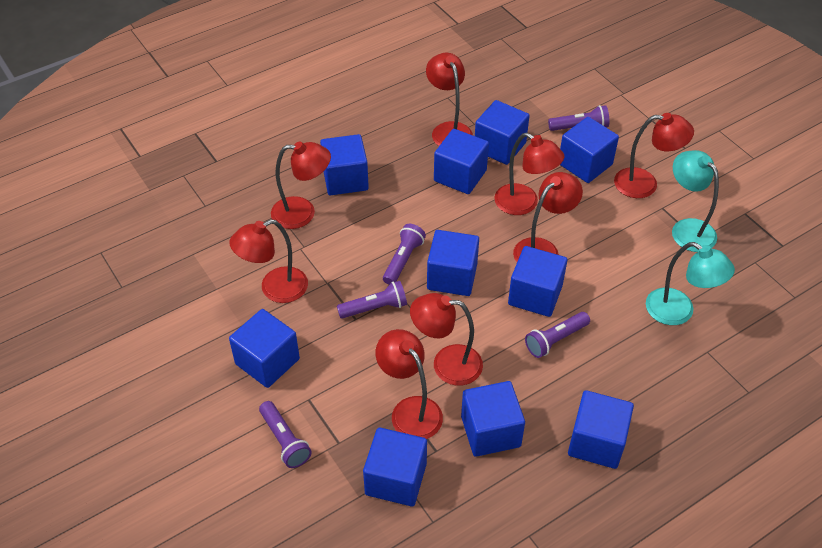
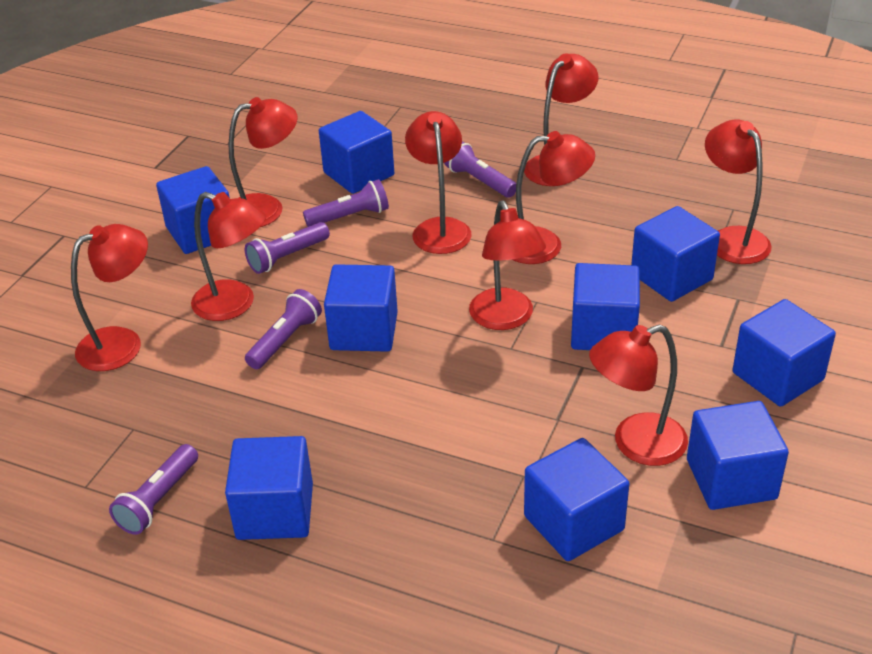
blue cube: [229,309,300,388] [320,134,369,195] [363,427,427,506] [427,230,479,296] [434,129,489,194] [461,381,525,457] [475,100,529,165] [508,246,567,317] [560,117,619,183] [568,390,634,469] = 10 -> [156,166,230,254] [225,436,313,540] [319,111,394,194] [324,264,398,352] [524,438,629,561] [571,263,640,350] [631,206,720,302] [687,401,789,510] [733,299,836,407] = 9
red lamp: [229,219,308,303] [271,141,331,229] [375,329,443,439] [410,293,483,386] [426,53,473,146] [494,133,564,215] [513,172,583,262] [614,113,694,198] = 8 -> [71,224,148,371] [191,192,266,321] [229,97,298,227] [405,111,472,254] [469,200,546,330] [512,131,595,264] [524,53,598,186] [589,324,688,466] [705,119,772,264] = 9
turquoise lamp: [646,242,735,325] [672,150,719,252] = 2 -> none = 0

